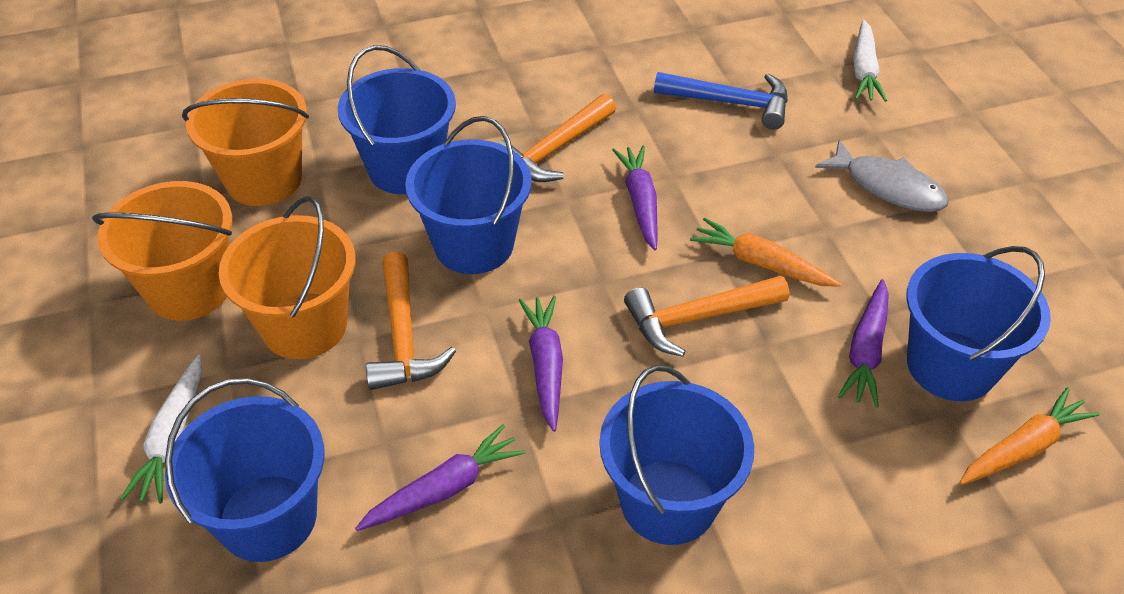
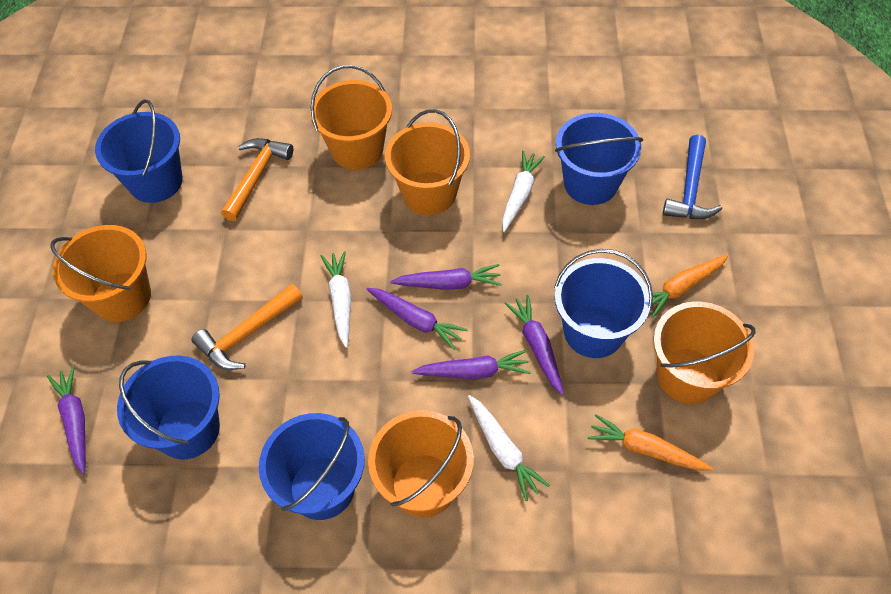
grey fish: [815,140,949,212] = 1 -> none = 0
orange bucket: [92,181,232,321] [182,79,309,206] [219,196,356,359] = 3 -> [50,225,151,322] [310,65,392,170] [368,410,474,518] [385,109,470,215] [653,302,756,404] = 5
orange hammer: [366,252,456,390] [497,94,616,182] [624,276,789,357] = 3 -> [192,284,303,370] [221,138,294,221] = 2
purple carrot: [355,424,526,531] [519,296,563,432] [612,146,658,250] [838,279,889,408] = 4 -> [47,366,86,474] [366,288,468,350] [390,264,502,290] [411,350,531,379] [504,295,564,395] = 5
white carrot: [120,355,202,504] [853,20,887,102] = 2 -> [321,251,351,348] [468,395,550,501] [502,151,545,232] = 3

